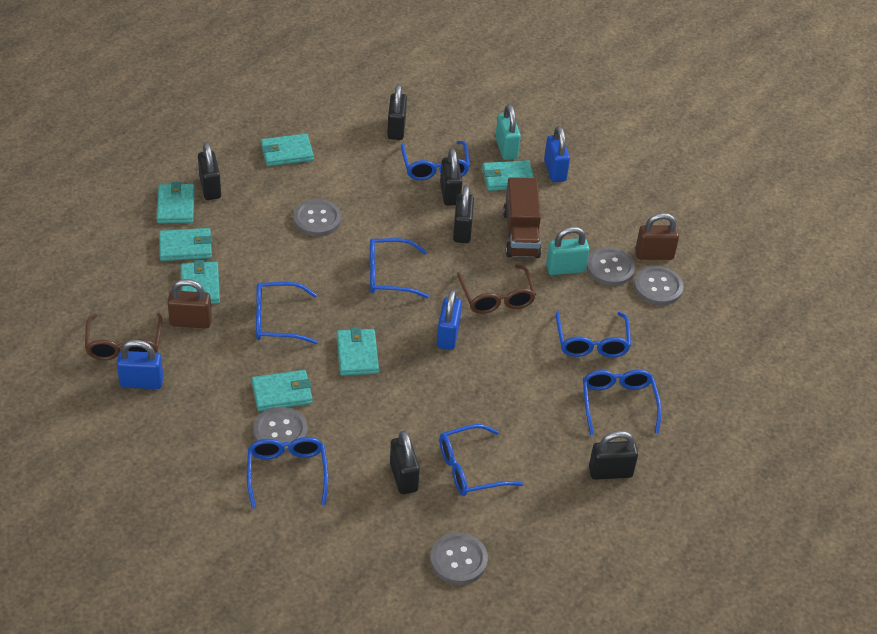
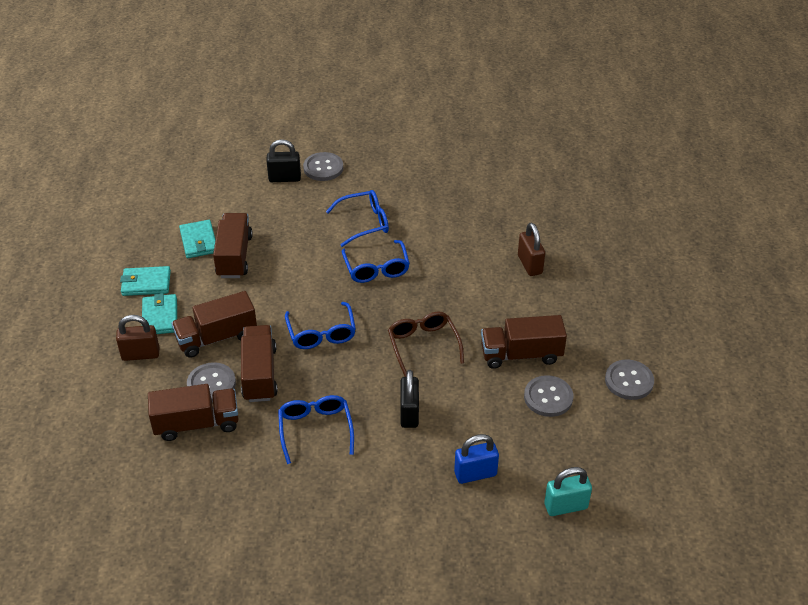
black padlock: [198,142,221,200] [387,84,407,140] [390,430,420,494] [440,148,462,206] [453,185,474,243] [589,431,638,480] = 6 -> [266,139,301,182] [400,370,419,428] = 2
blue glasses: [247,437,328,509] [256,282,317,344] [370,238,429,298] [401,141,470,180] [439,424,523,496] [556,311,631,357] [583,370,662,435] = 7 -> [278,395,354,464] [285,302,356,349] [326,190,389,247] [342,240,410,283] = 4
blue padlock: [117,340,164,389] [437,289,462,350] [544,126,570,182] = 3 -> [454,434,499,484] = 1
brown glasses: [85,313,162,360] [457,264,536,314] = 2 -> [388,312,464,377] = 1
brown truck: [503,177,542,258] = 1 -> [148,384,239,441] [171,291,257,358] [213,213,253,278] [241,325,278,402] [481,315,567,369] = 5
grey button: [253,406,308,453] [293,199,341,236] [430,532,488,585] [587,247,636,286] [634,266,684,305] = 5 -> [187,362,236,403] [303,152,343,181] [524,375,573,417] [605,359,654,400] = 4
turquoise padlock: [495,104,521,160] [546,227,590,275] = 2 -> [544,467,592,516] = 1
turquoise wallet: [157,182,195,223] [159,228,212,261] [181,260,220,304] [252,370,312,411] [261,134,314,166] [337,327,379,376] [482,160,534,191] = 7 -> [120,266,171,296] [142,293,177,334] [179,220,216,258] = 3

